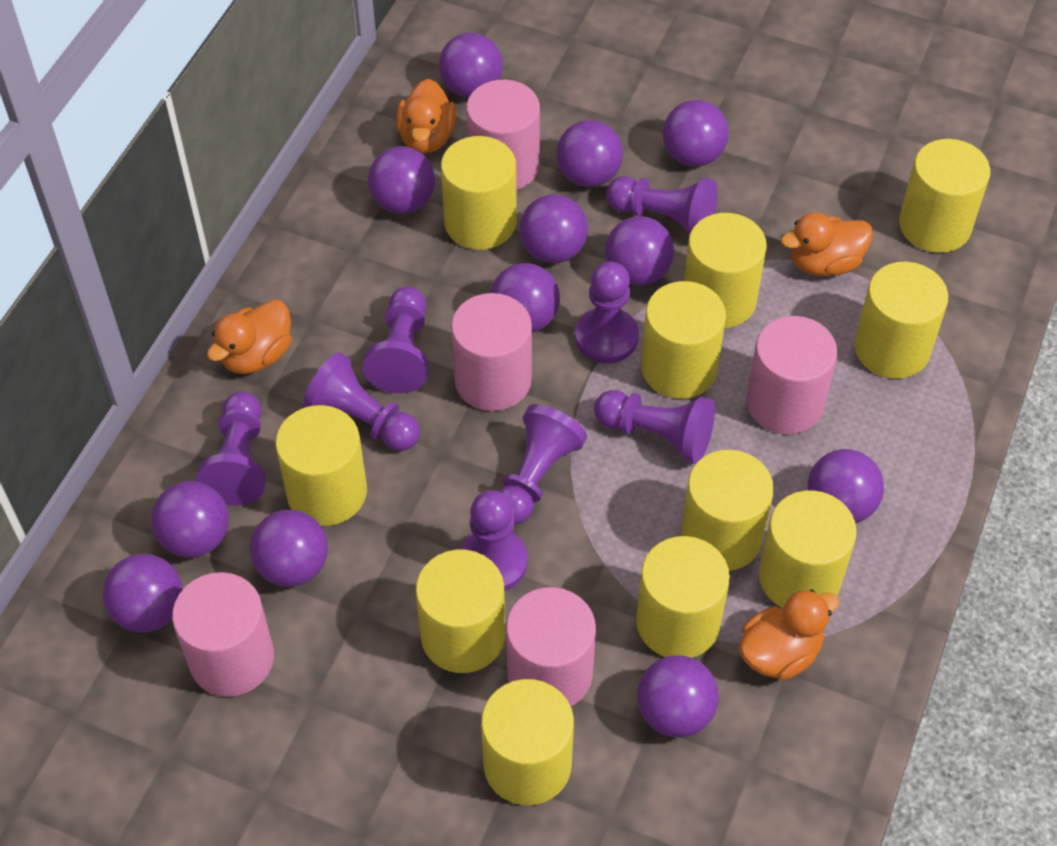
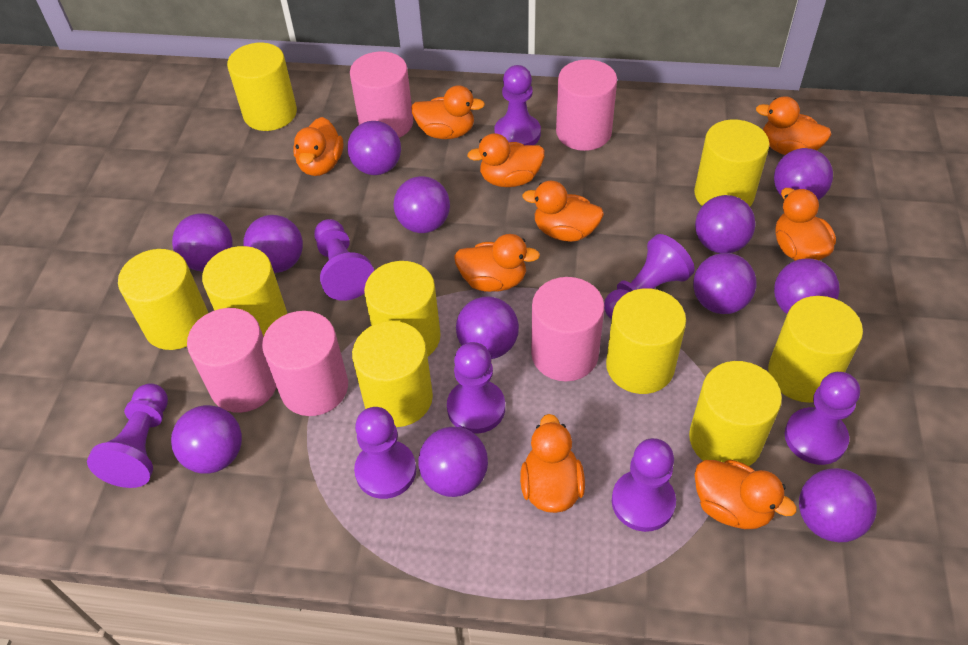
orange duck: [207,299,292,374] [396,79,456,153] [739,589,840,681] [781,212,873,276] = 4 -> [293,117,343,176] [411,85,485,139] [454,234,540,292] [467,133,545,187] [520,414,585,513] [522,181,604,242] [695,460,797,529] [756,96,832,155] [775,188,836,261] = 9
yellow cylinder: [275,405,367,526] [416,550,505,673] [441,136,517,250] [481,679,574,805] [636,536,730,658] [641,281,726,399] [681,450,774,571] [684,213,767,328] [759,490,857,608] [854,262,948,379] [899,139,990,253] = 11 -> [118,249,208,350] [202,246,287,337] [227,43,297,131] [352,321,433,427] [364,261,441,356] [606,288,686,394] [689,361,782,466] [694,119,770,206] [768,296,863,403] = 9

